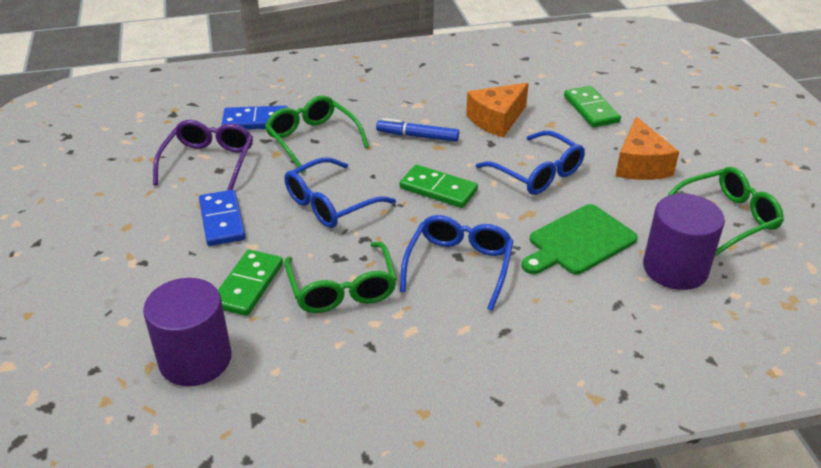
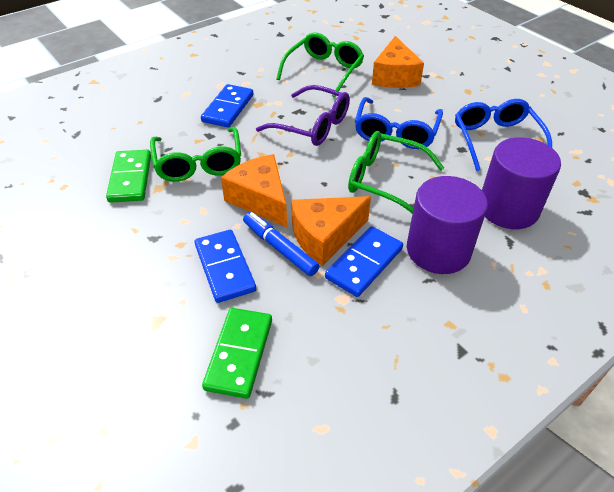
blue domino: [199,190,246,246] [221,106,288,130] = 2 -> [194,230,256,303] [201,84,253,128] [325,226,403,297] = 3
blue glasses: [284,157,396,228] [400,215,514,311] [476,131,585,195] = 3 -> [355,97,443,149] [455,99,552,171] = 2
green cutting board: [521,204,638,275] = 1 -> none = 0
green domino: [218,250,283,316] [400,165,478,208] [564,86,621,127] = 3 -> [106,150,151,203] [202,308,272,399] = 2
orange cheese: [466,83,529,137] [616,117,679,180] = 2 -> [221,154,287,227] [291,196,371,266] [372,36,424,88] = 3

